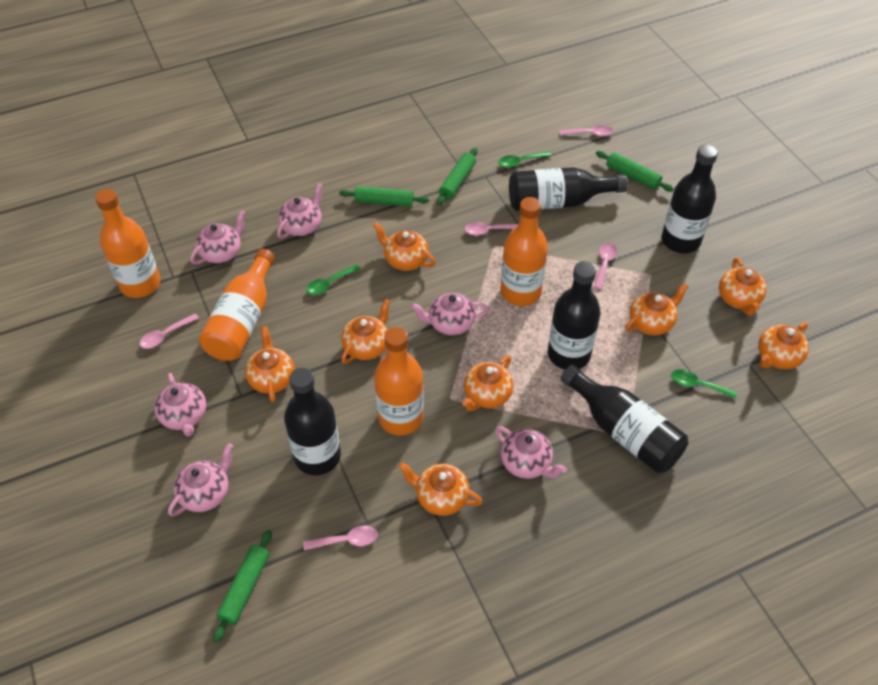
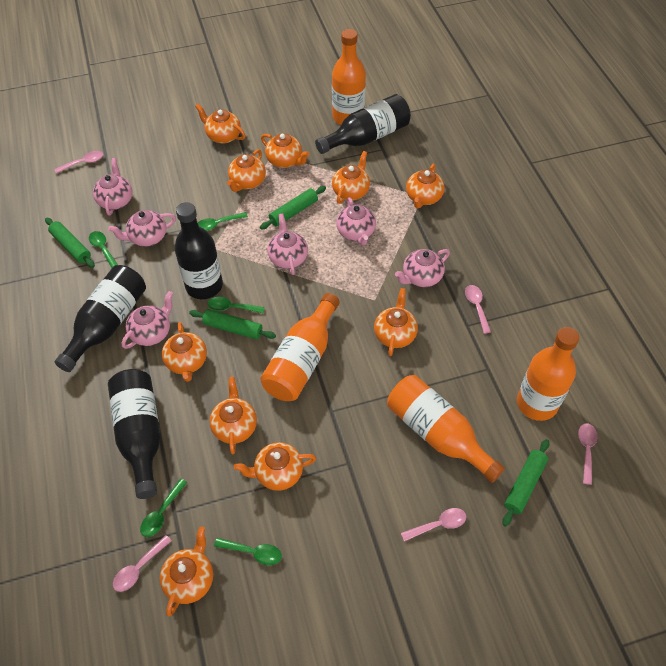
black bottle: [284,368,341,475] [509,167,628,211] [548,261,601,369] [561,365,688,473] [662,145,718,253] = 5 -> [55,265,146,372] [108,369,161,499] [174,202,223,299] [315,94,411,154] = 4
green spoon: [306,264,361,295] [499,151,551,168] [671,369,738,399] = 3 -> [89,231,118,268] [140,479,187,537] [198,212,248,231] [208,297,265,313] [214,538,282,565] = 5
orange teapot: [245,326,295,403] [341,299,391,364] [373,222,436,271] [398,462,483,516] [462,356,513,411] [625,284,688,335] [719,258,767,316] [758,322,809,369] = 8 -> [160,527,213,616] [162,322,207,382] [195,104,245,144] [209,377,257,454] [227,149,266,192] [234,442,316,491] [261,133,309,168] [332,151,370,204] [374,288,418,356] [406,164,445,208] = 10

